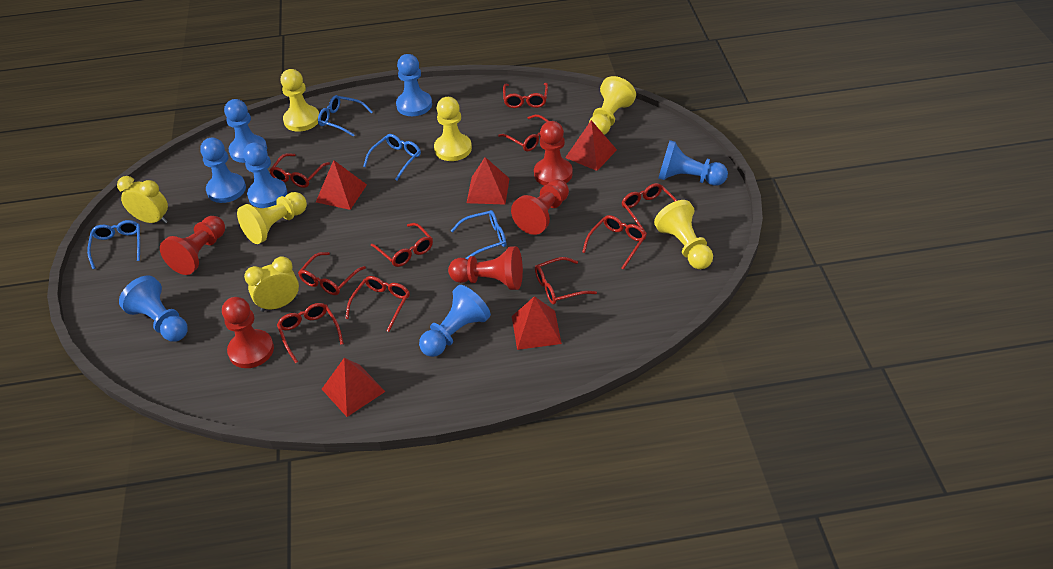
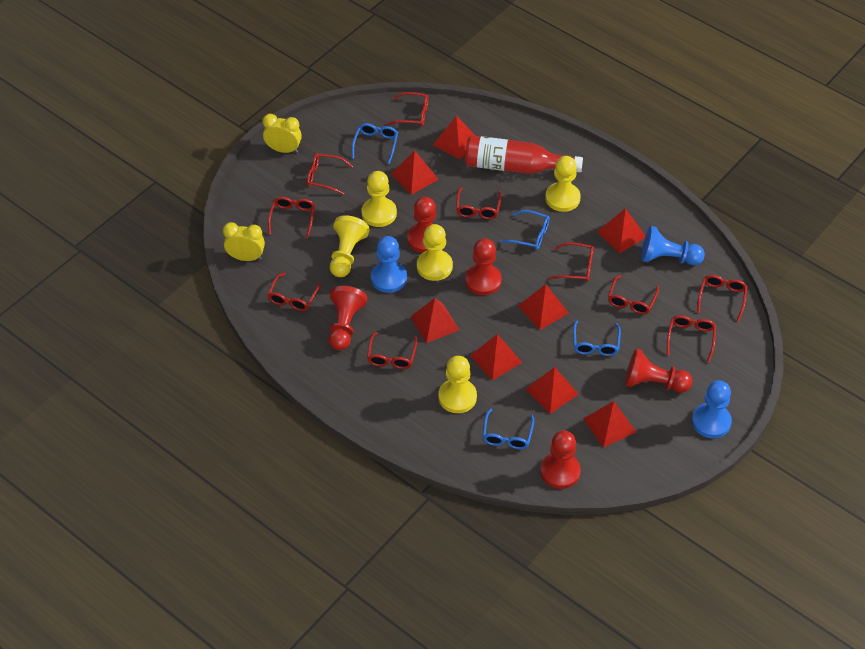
blue pawn: [119,275,188,342] [200,138,246,203] [224,99,267,163] [243,142,287,208] [396,54,432,116] [419,285,491,357] [658,140,728,186] = 7 -> [371,236,407,293] [641,226,705,265] [692,380,732,438] = 3
red bottle: none = 0 -> [465,135,583,174] = 1
red pyramid: [316,160,367,210] [322,358,386,417] [467,157,510,205] [512,296,562,350] [565,120,617,171] = 5 -> [391,150,439,195] [411,298,459,343] [433,115,475,159] [470,334,522,381] [518,284,569,330] [525,367,579,414] [584,401,636,448] [597,208,645,253] = 8

